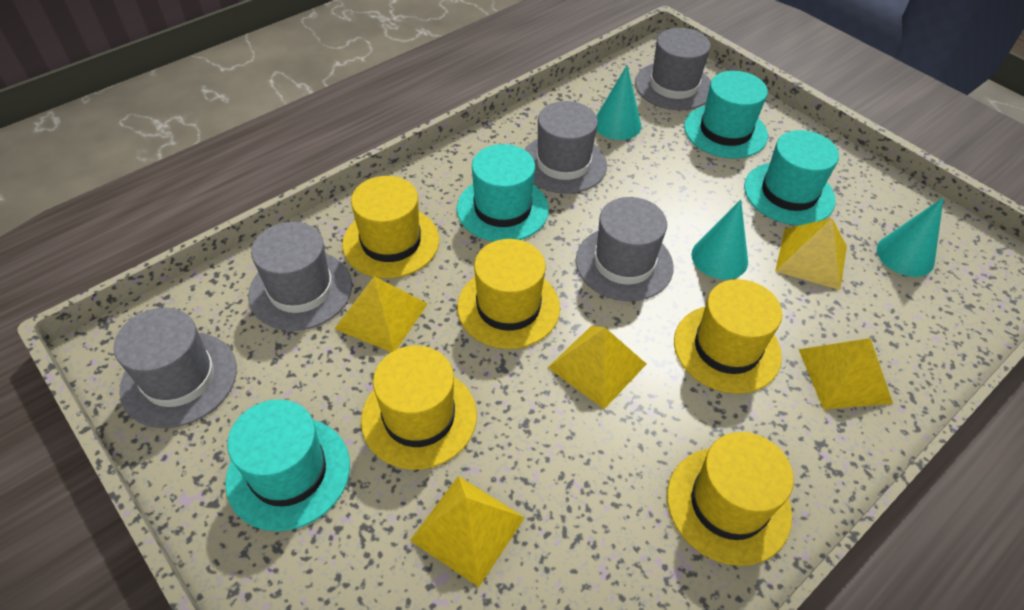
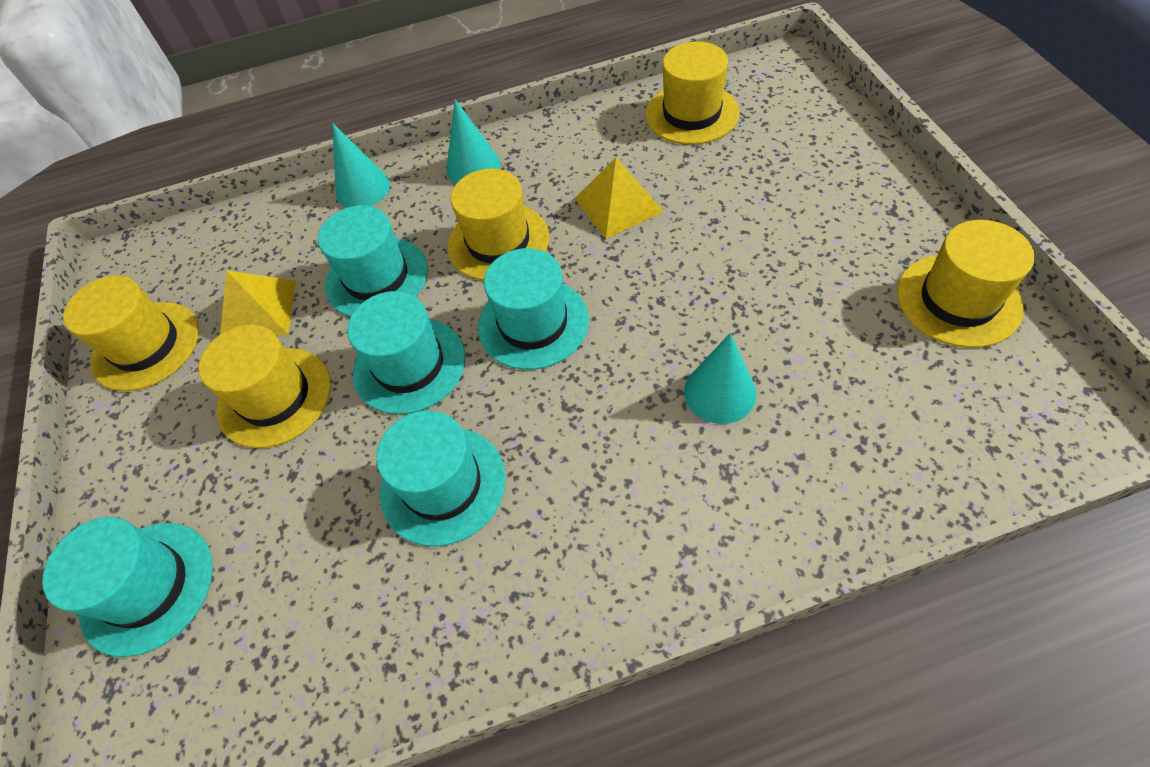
grey hat: [114,308,237,428] [248,222,352,331] [524,101,607,194] [576,197,674,301] [635,28,711,110] = 5 -> none = 0
turquoise hat: [225,399,350,531] [457,144,549,242] [684,71,768,159] [744,130,839,225] = 4 -> [42,517,213,657] [318,205,428,317] [347,291,466,415] [376,411,506,546] [478,248,589,370] = 5
yellow pyramid: [334,276,428,352] [410,476,525,587] [548,326,647,409] [775,218,847,290] [799,338,893,409] = 5 -> [220,270,296,336] [575,158,664,238] = 2

